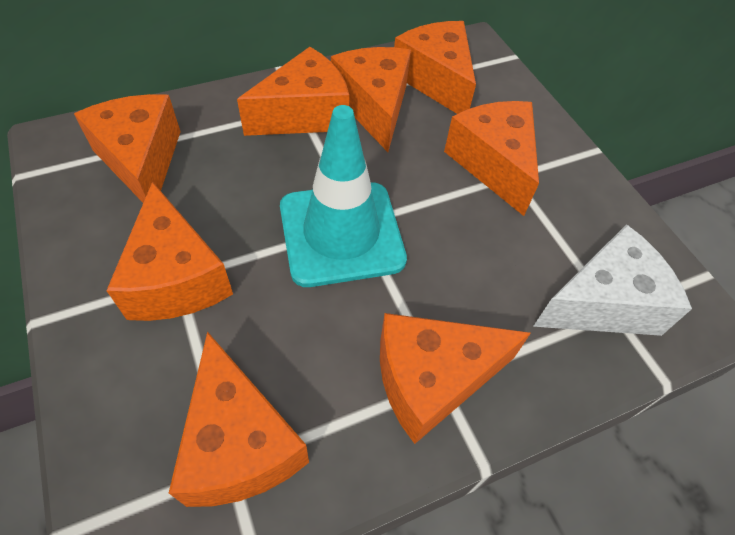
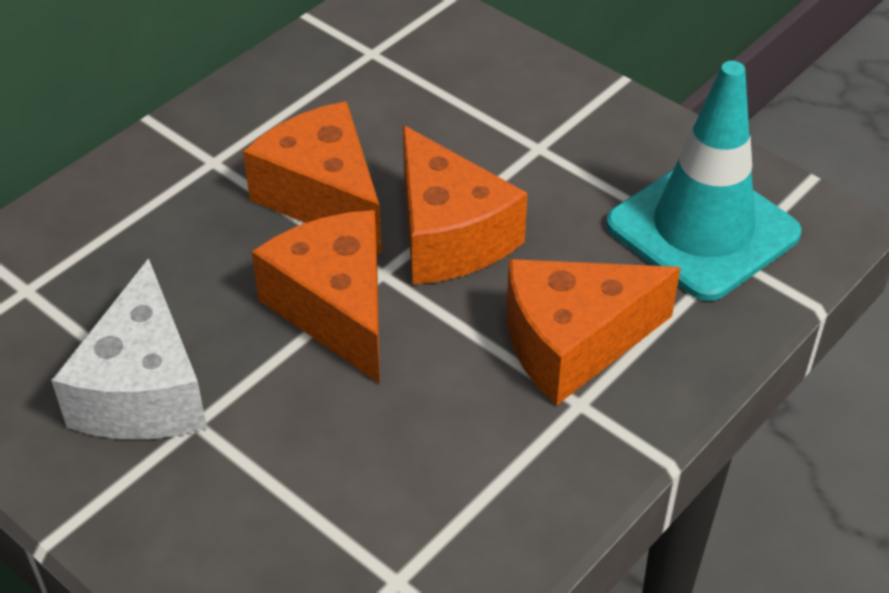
orange cheese: [74,94,181,203] [106,182,233,321] [169,331,309,507] [237,47,349,136] [331,47,411,152] [380,313,531,444] [394,21,476,114] [444,101,539,216] = 8 -> [243,101,382,254] [252,210,380,384] [403,125,528,285] [507,259,681,405] = 4

